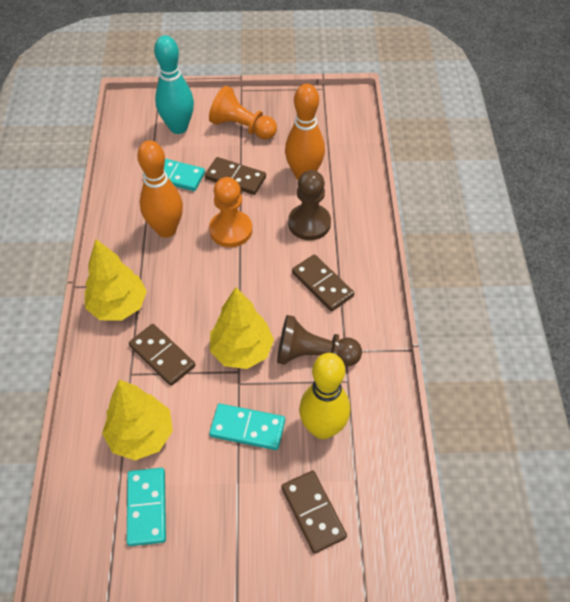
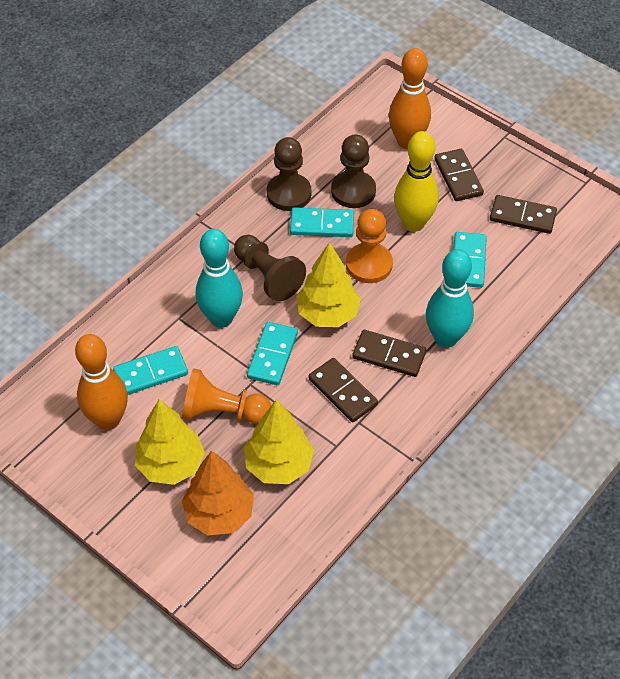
brown pawn: [277,315,362,366] [288,170,331,240] = 2 -> [234,235,306,301] [267,137,311,211] [331,134,376,208] = 3
orange tree: none = 0 -> [182,451,254,535] = 1
turquoise bowling pin: [154,35,194,134] = 1 -> [196,229,243,328] [426,249,474,348] = 2
turquoise domino: [127,468,166,546] [143,159,205,191] [209,404,285,450] = 3 -> [113,346,188,395] [247,322,298,385] [290,207,354,237] [453,232,487,288] = 4

